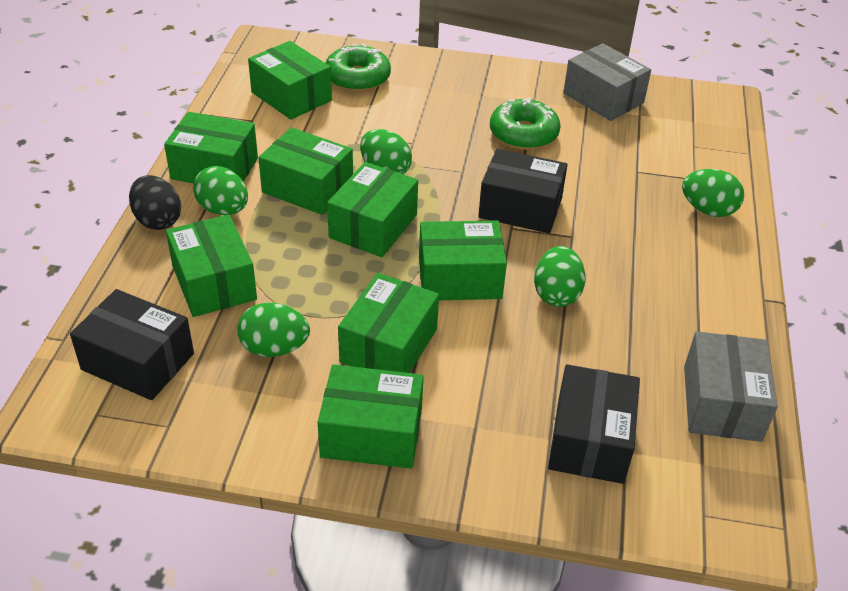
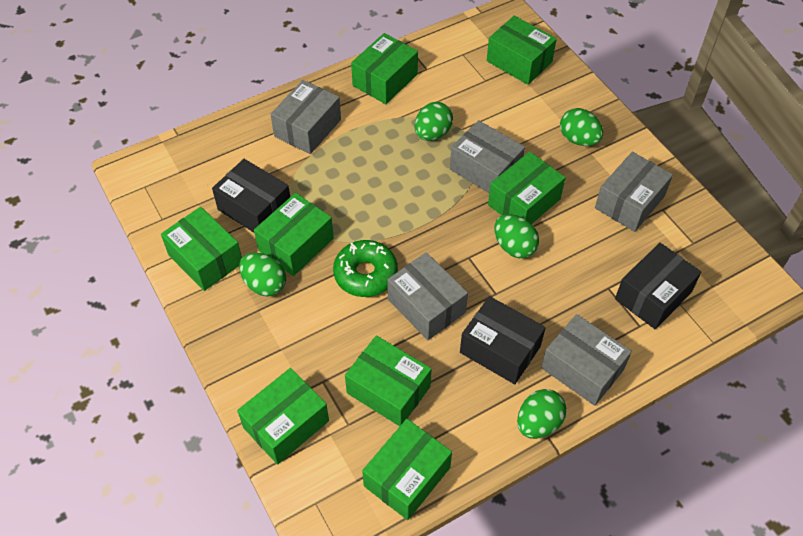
black egg: [129,175,181,230] = 1 -> none = 0
green donut: [326,44,391,92] [490,97,561,150] = 2 -> [333,240,398,297] = 1
grey box: [563,43,651,121] [684,331,778,442] = 2 -> [270,80,341,154] [387,252,468,340] [450,120,525,193] [541,314,632,406] [595,152,673,232] = 5

